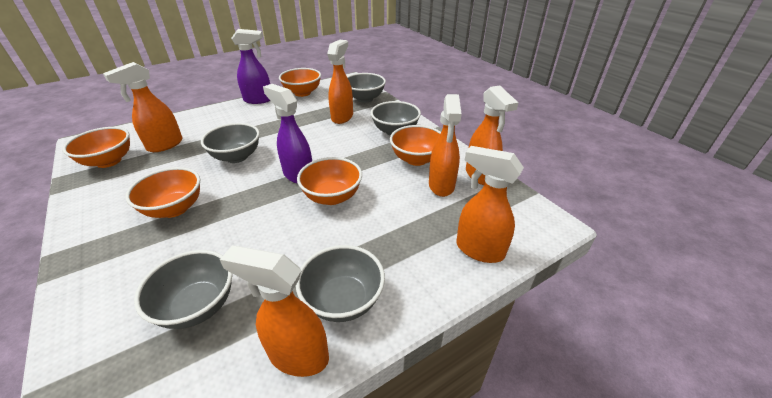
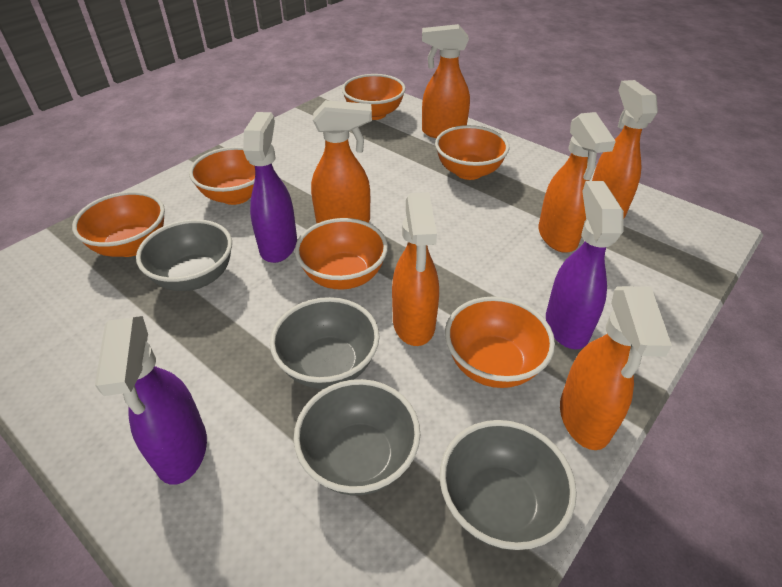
grey bowl: [134,250,232,329] [201,123,260,163] [296,245,385,322] [347,73,386,103] [371,101,421,136] = 5 -> [136,219,232,291] [270,297,380,389] [294,379,420,495] [440,420,577,550] = 4
orange bowl: [63,127,130,168] [126,167,200,218] [279,68,321,97] [297,157,362,205] [390,125,441,166] = 5 -> [72,191,165,257] [189,147,255,205] [295,218,388,290] [342,74,406,120] [435,125,509,180] [445,297,555,388] = 6
purple spray bottle: [231,29,270,104] [263,84,312,184] = 2 -> [95,316,207,485] [243,112,297,263] [546,181,624,349] = 3

